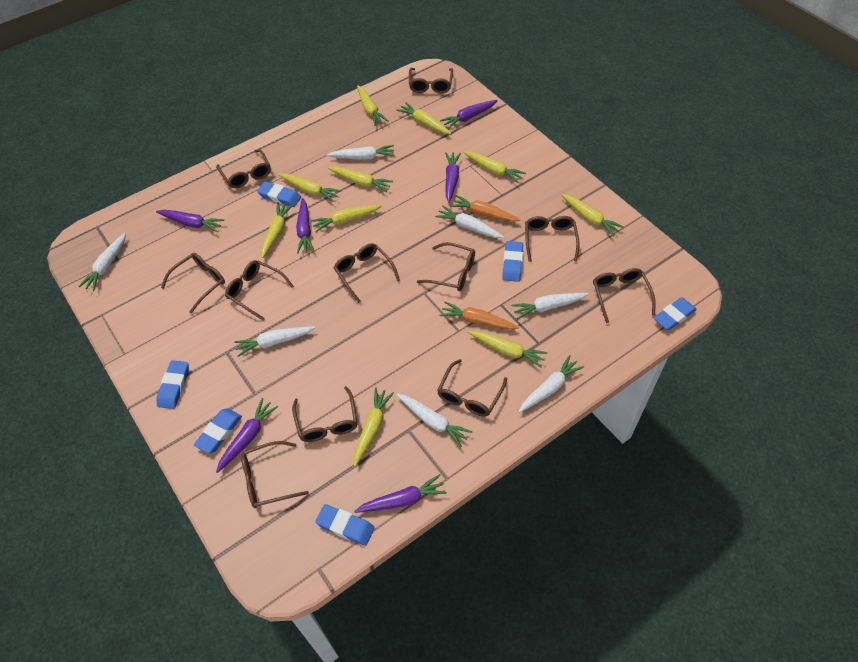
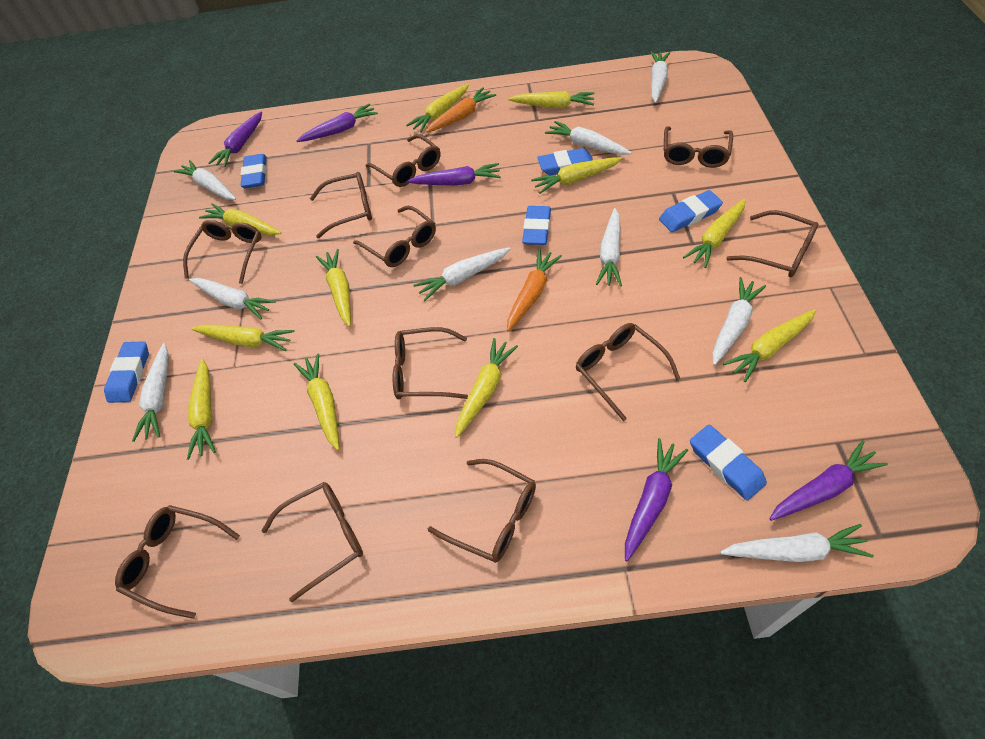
purple carrot: [156,210,224,232] [216,398,278,473] [296,198,314,254] [354,474,447,513] [440,100,498,129] [445,152,461,203] = 6 -> [208,112,262,167] [297,103,378,142] [407,163,501,186] [625,438,688,562] [769,440,888,521] = 5
white carrot: [78,233,126,291] [234,326,315,357] [327,145,395,160] [396,394,472,447] [435,206,504,238] [511,293,589,320] [518,355,584,413] = 7 -> [132,343,169,442] [174,160,236,200] [189,278,276,319] [413,247,511,301] [545,121,632,155] [596,208,622,286] [650,51,670,103] [713,277,766,365] [720,524,874,562] = 9
yellow carrot: [261,202,293,258] [278,173,341,202] [311,205,382,232] [328,167,393,192] [354,388,394,466] [357,85,389,126] [396,102,451,134] [463,151,526,183] [468,331,548,368] [561,194,624,237] = 10 -> [187,359,216,460] [191,325,295,351] [199,203,282,235] [294,353,339,450] [316,249,351,327] [406,84,469,133] [455,338,518,438] [508,91,595,108] [531,157,623,194] [683,199,746,268] [723,310,816,382] = 11

